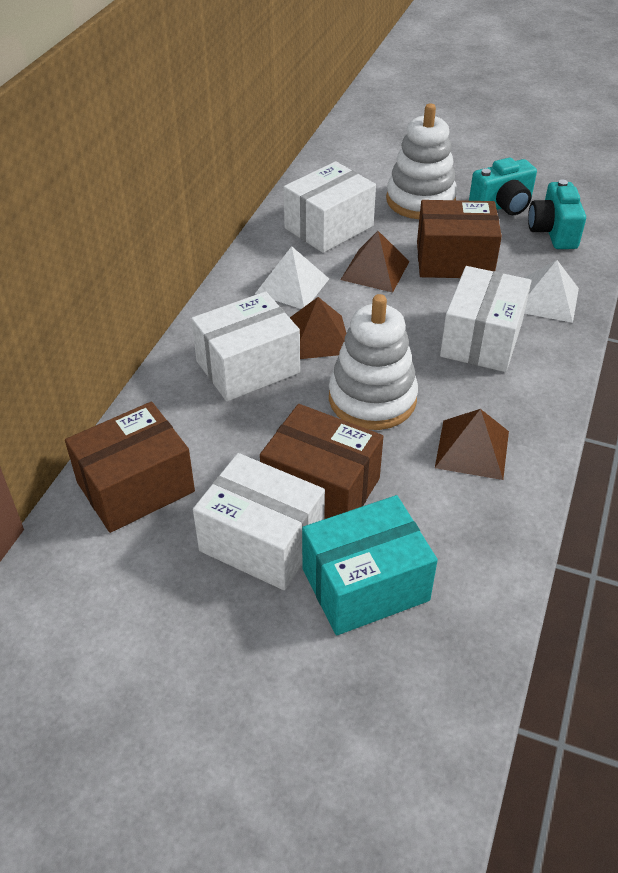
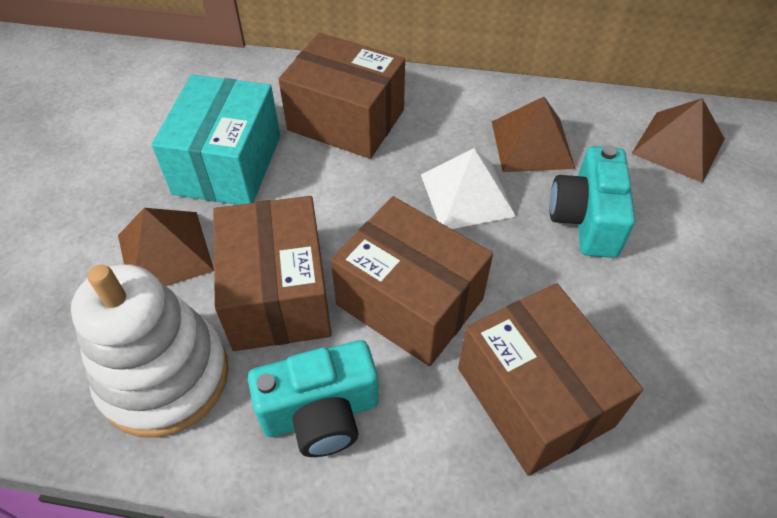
brown box: [65,401,195,533] [260,404,383,519] [417,200,502,278] = 3 -> [213,196,332,351] [279,33,405,159] [331,196,493,366] [458,283,643,476] = 4
white box: [191,291,300,402] [193,453,325,590] [284,161,376,253] [440,266,531,372] = 4 -> none = 0
white pyramid: [255,246,329,309] [524,260,579,323] = 2 -> [421,148,516,229] = 1
white stacking toy: [329,294,418,430] [386,104,457,219] = 2 -> [71,264,229,438] = 1

